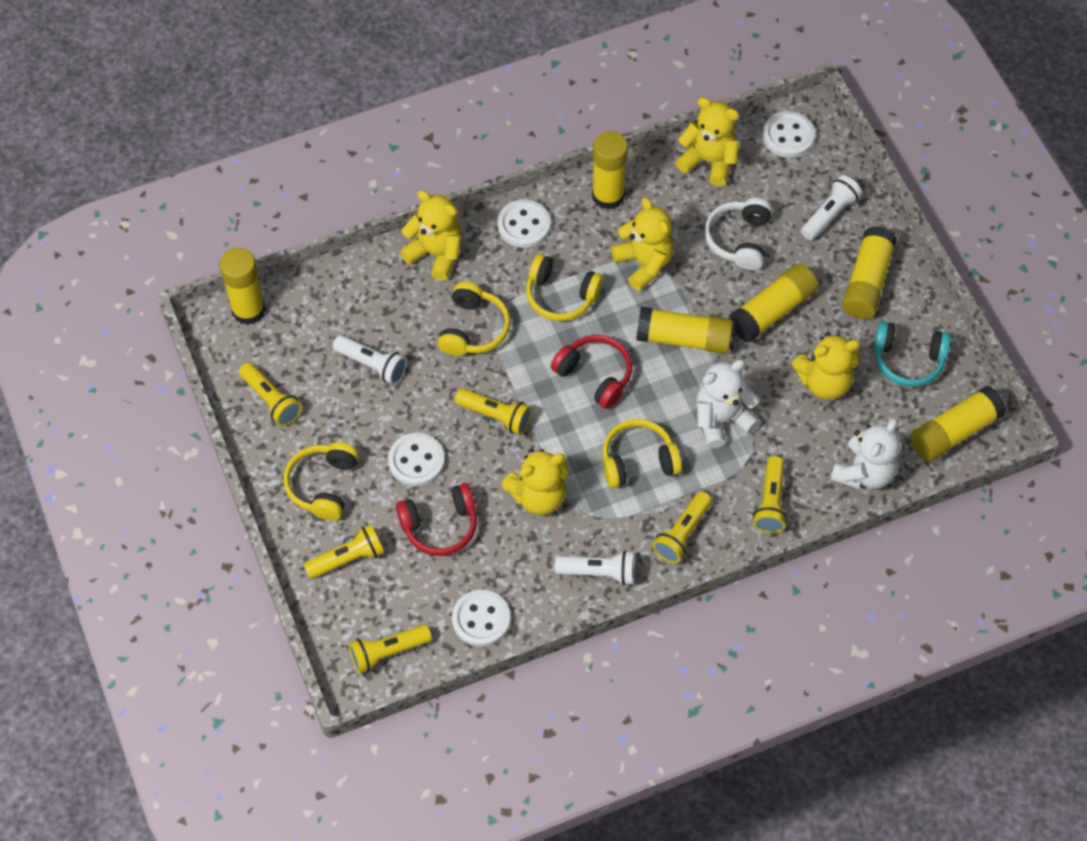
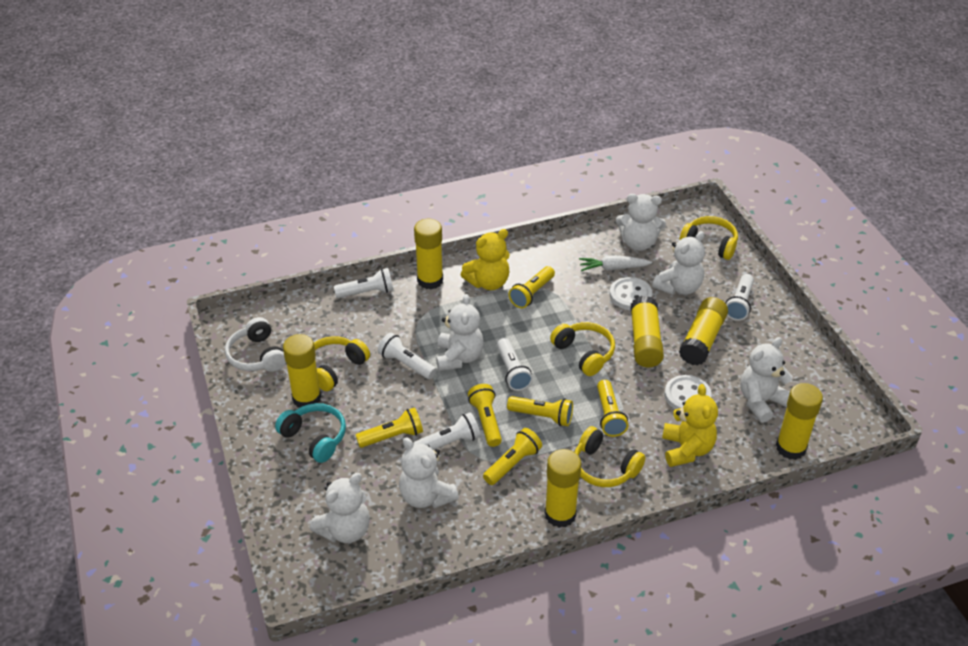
red headphones: [396,483,477,556] [551,335,632,409] = 2 -> none = 0
white button: [388,433,445,486] [452,590,510,647] [498,199,551,248] [763,111,815,158] = 4 -> [610,277,652,310] [665,375,712,409] = 2
white carrot: none = 0 -> [579,255,652,271] = 1
white flashlight: [333,335,407,385] [555,550,635,585] [801,175,862,240] = 3 -> [334,268,393,298] [378,333,436,379] [413,412,480,450] [497,338,533,391] [725,274,754,321] = 5
white teddy bear: [697,360,760,449] [830,418,900,489] = 2 -> [310,473,370,543] [399,437,459,508] [436,294,484,371] [616,194,666,251] [652,231,705,295] [740,337,793,423] = 6
yellow teddy bear: [400,190,462,281] [502,448,568,515] [611,197,674,291] [675,97,739,187] [791,332,860,400] = 5 -> [461,229,510,290] [662,384,718,467] = 2

